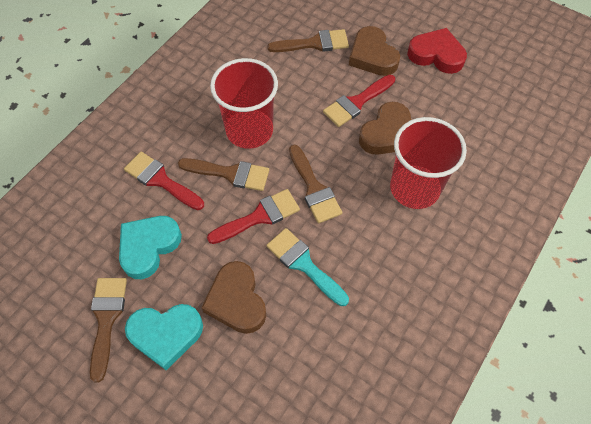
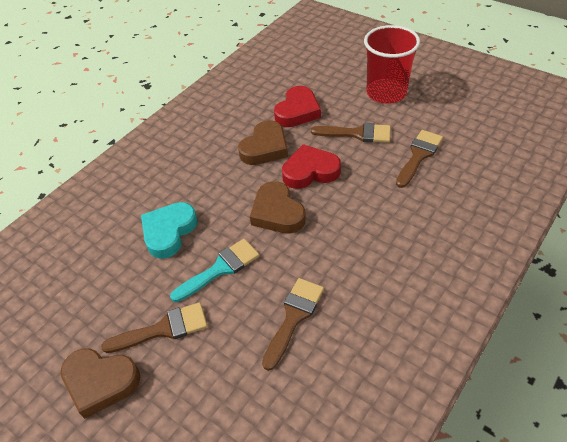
red brush: [124,152,204,210] [207,189,300,244] [323,75,395,127] = 3 -> none = 0
red cup: [210,58,278,149] [390,117,467,209] = 2 -> [364,25,420,104] = 1
red heart: [407,28,467,74] = 1 -> [274,86,321,127] [282,144,341,189] = 2
turquoise heart: [119,216,182,279] [125,304,203,370] = 2 -> [141,202,198,259] = 1

